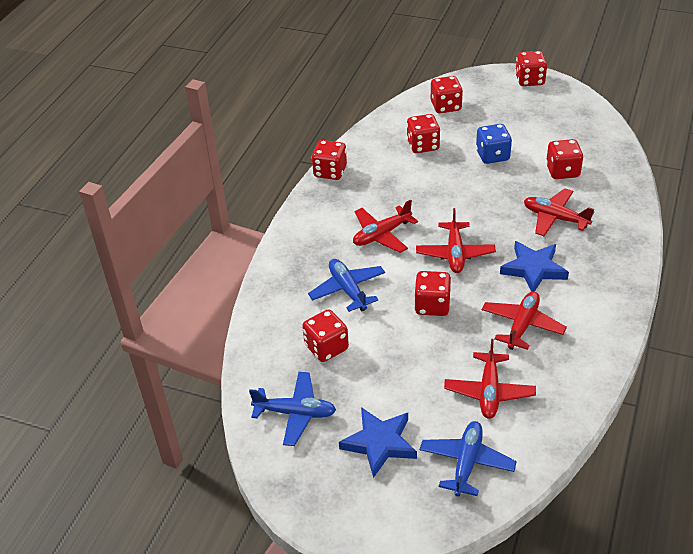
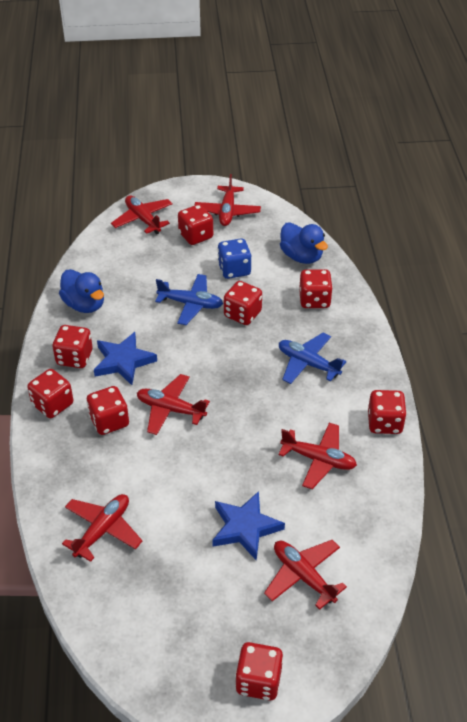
blue duck: none = 0 -> [59,269,104,313] [280,222,328,264] = 2
blue plane: [249,372,336,446] [308,259,385,312] [420,421,517,496] = 3 -> [155,274,223,325] [279,333,346,384] = 2
red dice: [302,309,349,362] [312,140,347,180] [407,114,440,153] [414,271,451,316] [431,76,463,113] [515,51,547,86] [546,139,584,179] = 7 -> [27,369,73,418] [52,325,93,368] [87,386,129,435] [178,204,213,245] [224,281,262,325] [235,642,283,701] [299,269,333,308] [368,390,407,434] = 8
red plane: [353,199,418,253] [416,208,496,273] [444,339,536,419] [482,291,567,350] [524,188,594,236] = 5 -> [62,494,142,562] [111,196,173,234] [137,374,210,435] [194,174,261,226] [264,540,347,610] [278,423,357,489] = 6

